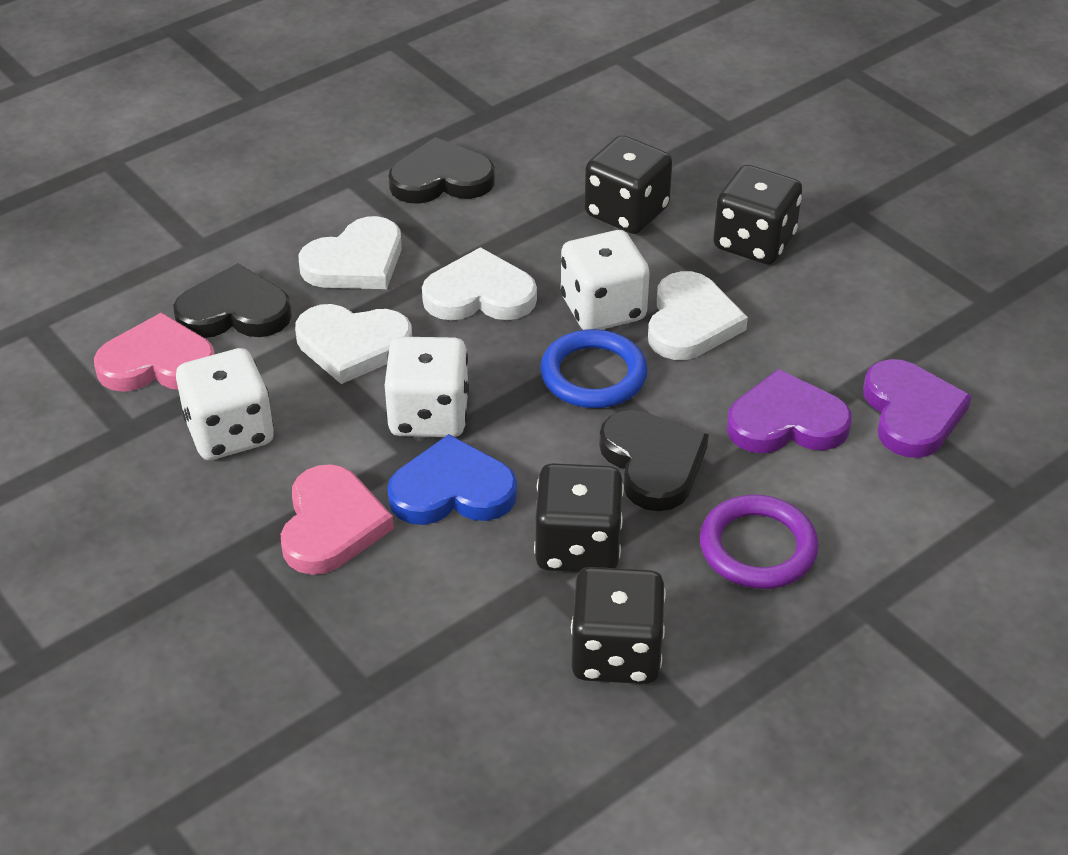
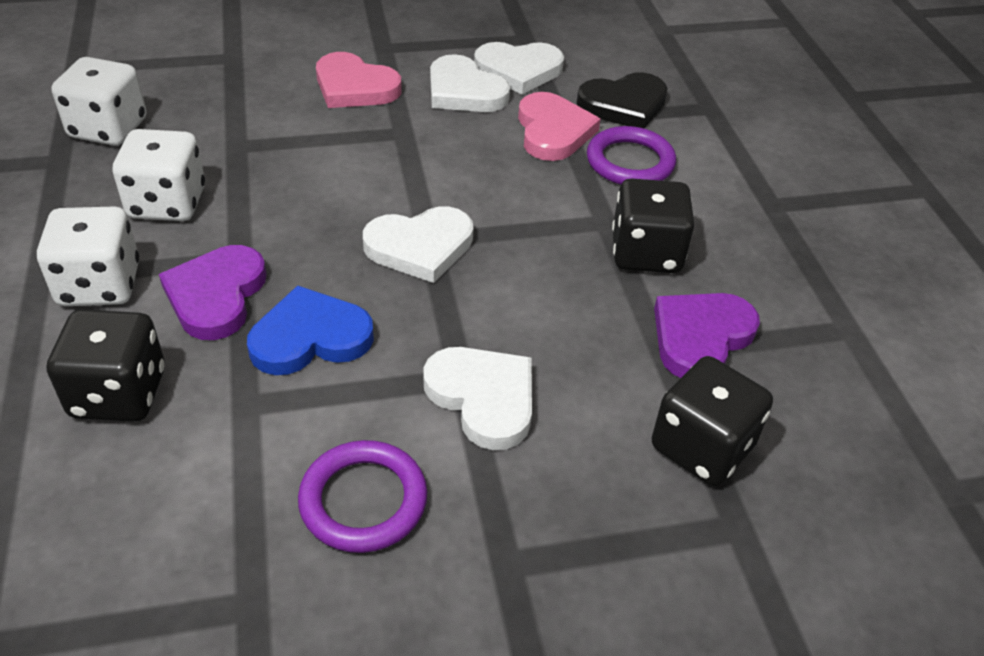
black dice: [534,463,624,572] [571,567,666,684] [585,135,673,234] [713,165,802,265] = 4 -> [47,310,165,421] [612,178,695,273] [652,356,773,486] = 3
black heart: [173,263,292,338] [388,137,495,204] [599,410,709,511] = 3 -> [577,72,668,128] = 1
blue ring: [540,329,648,408] = 1 -> none = 0
purple ring: [700,495,818,589] = 1 -> [298,440,428,553] [587,126,676,185] = 2

